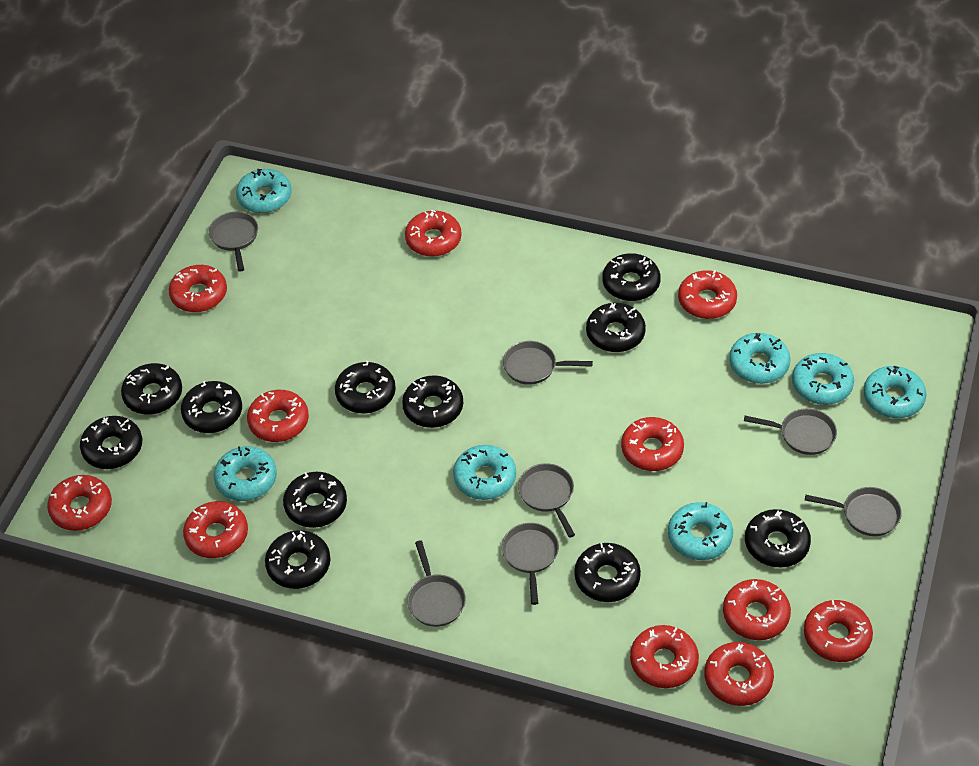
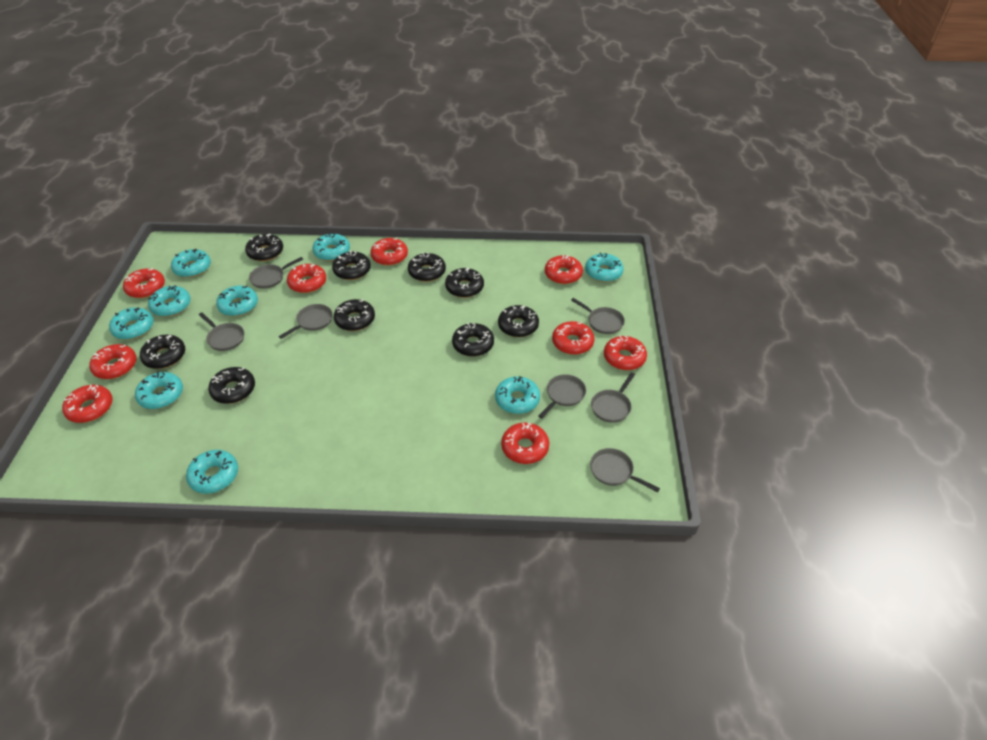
black donut: [80,416,142,469] [121,363,182,415] [181,381,242,433] [265,530,330,589] [283,472,347,528] [335,361,396,414] [402,375,463,428] [574,543,641,602] [586,303,646,352] [602,253,661,301] [745,509,811,568] = 11 -> [140,335,185,369] [208,367,255,404] [245,234,283,261] [332,251,371,280] [334,299,375,331] [408,252,446,282] [445,268,484,298] [452,323,494,357] [498,305,539,337] = 9
red donut: [47,475,112,531] [169,265,227,312] [183,501,248,558] [247,390,309,442] [405,210,462,257] [621,417,684,471] [630,625,699,688] [678,270,737,319] [704,642,774,706] [723,579,791,640] [804,600,873,662] = 11 -> [62,385,113,423] [89,344,137,379] [123,268,165,298] [287,264,326,293] [370,238,408,266] [501,422,549,464] [545,255,583,284] [552,321,594,355] [604,335,647,370] = 9
turquoise donut: [213,446,277,501] [236,169,292,213] [453,445,516,500] [668,502,733,560] [729,333,791,384] [792,353,854,405] [863,366,927,418] = 7 -> [109,307,154,340] [135,371,183,409] [148,285,191,317] [171,249,211,278] [186,450,238,494] [216,285,258,316] [312,233,350,261] [495,376,540,414] [585,252,624,282] = 9

